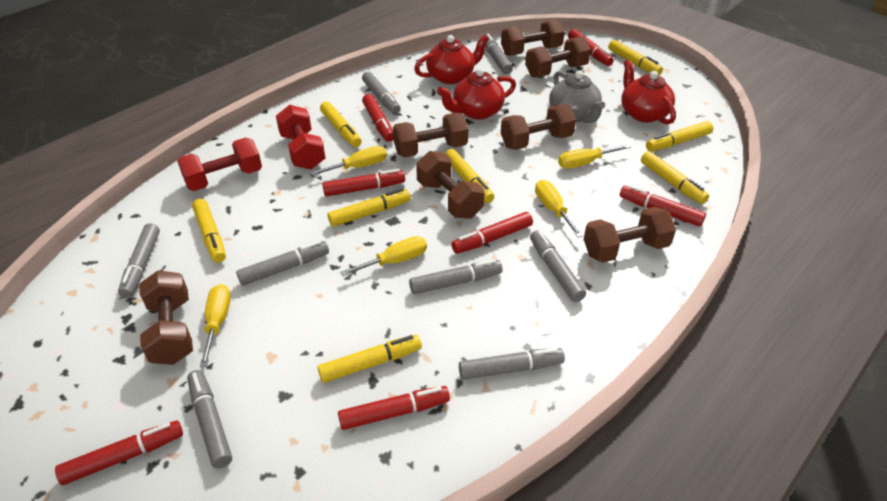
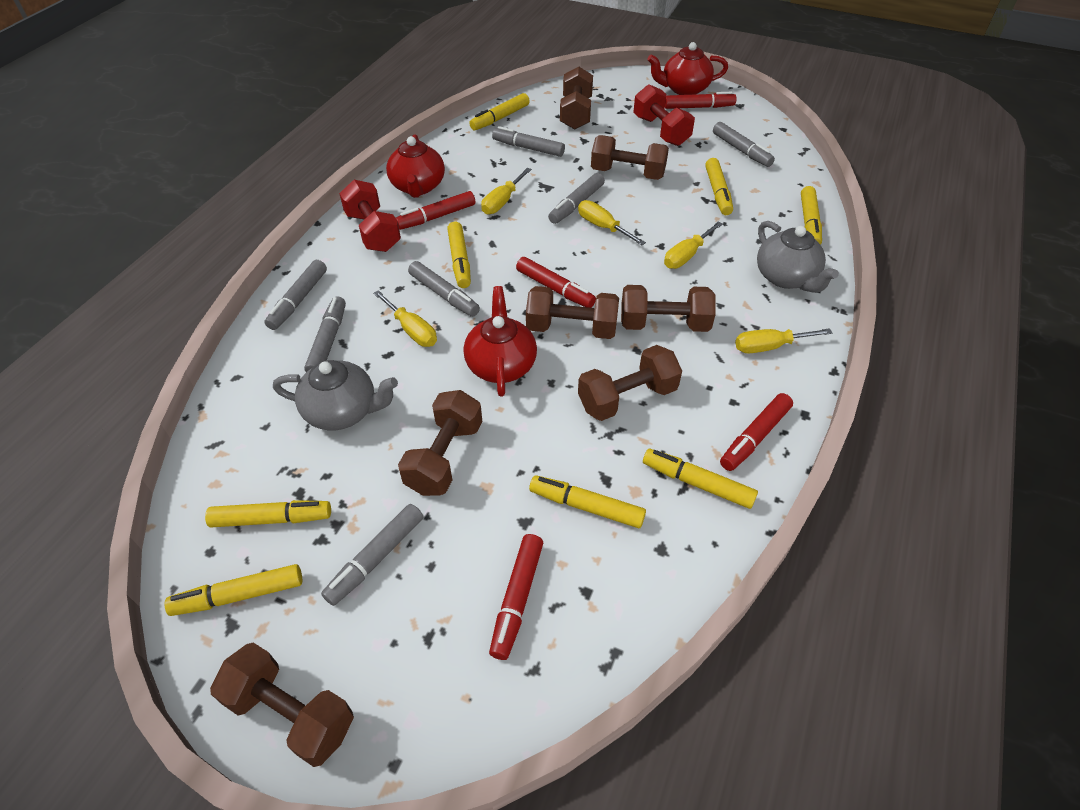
grey marker: [118,223,160,298] [187,370,232,468] [236,241,329,286] [362,72,401,114] [409,259,503,294] [459,348,565,380] [485,33,513,74] [530,230,586,302] = 8 -> [264,260,327,330] [304,296,346,372] [321,504,423,606] [408,261,480,317] [492,126,565,157] [548,173,605,224] [713,122,775,167] = 7
grey teapot: [549,71,605,123] = 1 -> [273,360,398,430] [757,221,839,293] = 2
red marker: [55,421,183,485] [322,169,405,196] [338,386,450,430] [362,94,393,142] [451,212,533,254] [568,29,614,66] [620,185,706,227] = 7 -> [396,191,475,230] [489,534,543,660] [516,257,596,308] [665,92,737,109] [720,393,793,471] = 5

